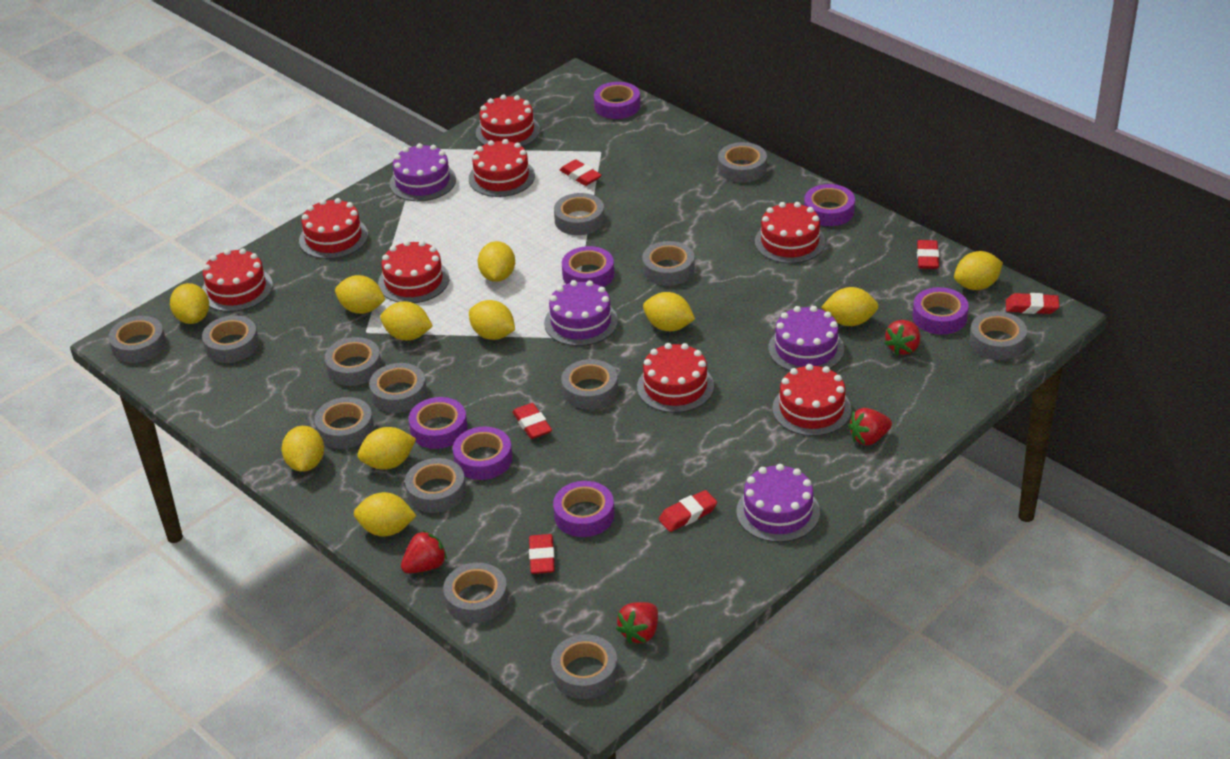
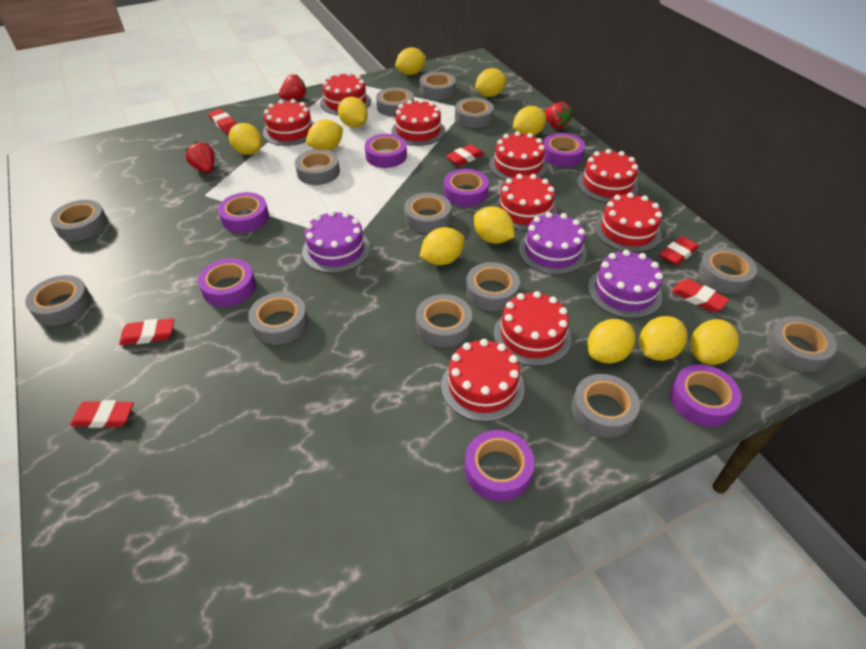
purple cake: [389,143,456,201] [544,280,618,346] [736,464,820,542] [768,306,844,371] = 4 -> [302,211,370,273] [519,212,587,275] [588,250,663,319] = 3
red cake: [202,248,273,312] [299,198,368,259] [378,240,449,303] [469,139,535,197] [476,95,540,147] [637,343,714,413] [755,202,826,264] [772,364,851,436] = 8 -> [263,99,314,146] [320,72,371,115] [391,99,445,146] [441,339,524,422] [489,131,548,180] [493,291,572,366] [494,174,557,231] [577,149,639,202] [595,192,662,253] = 9
red strawberry: [401,530,447,573] [616,602,658,644] [848,408,892,446] [885,320,920,355] = 4 -> [185,142,214,172] [279,75,307,99] [544,102,572,129] = 3

